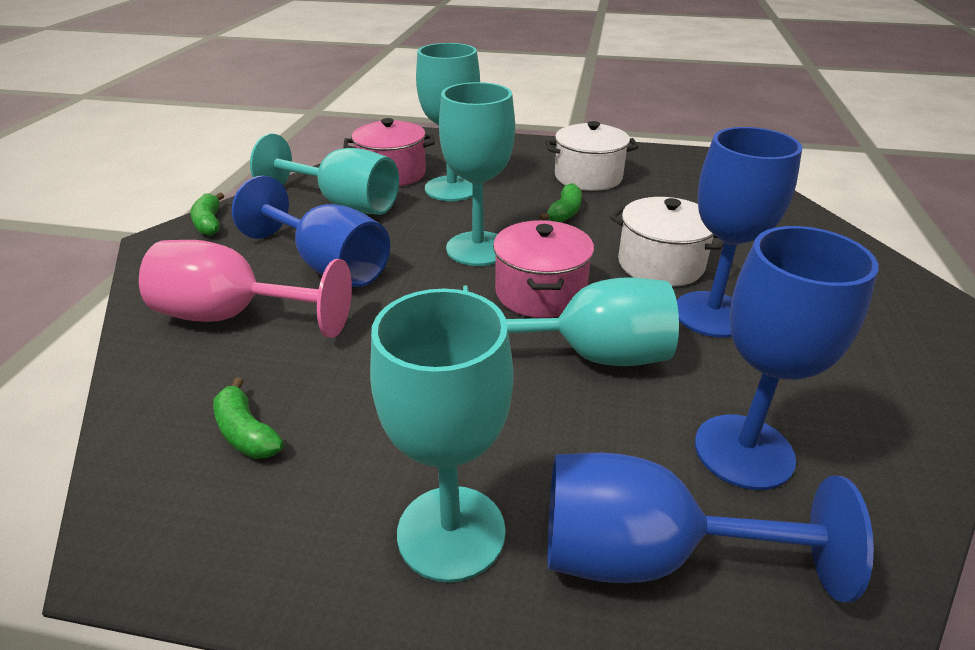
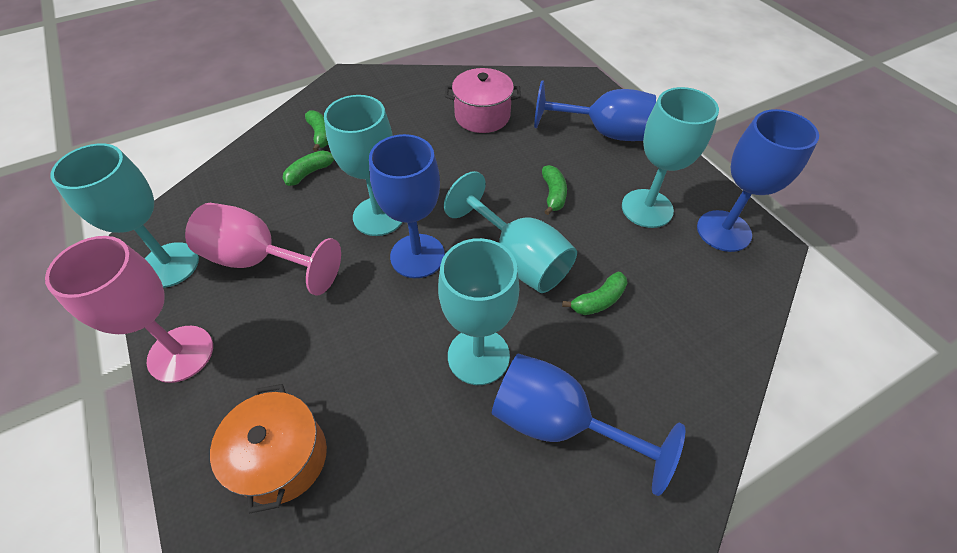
green banana: [190,192,224,236] [213,378,284,459] [539,183,582,222] = 3 -> [283,150,334,186] [305,110,328,152] [542,165,567,215] [562,272,627,315] = 4
orange pot: none = 0 -> [210,384,327,513] = 1
pink goblet: [139,240,352,338] = 1 -> [45,236,213,383] [185,203,341,296] = 2
pink pot: [343,118,435,186] [493,220,594,318] = 2 -> [445,68,521,133] = 1
white pot: [545,121,639,191] [610,197,724,287] = 2 -> none = 0

